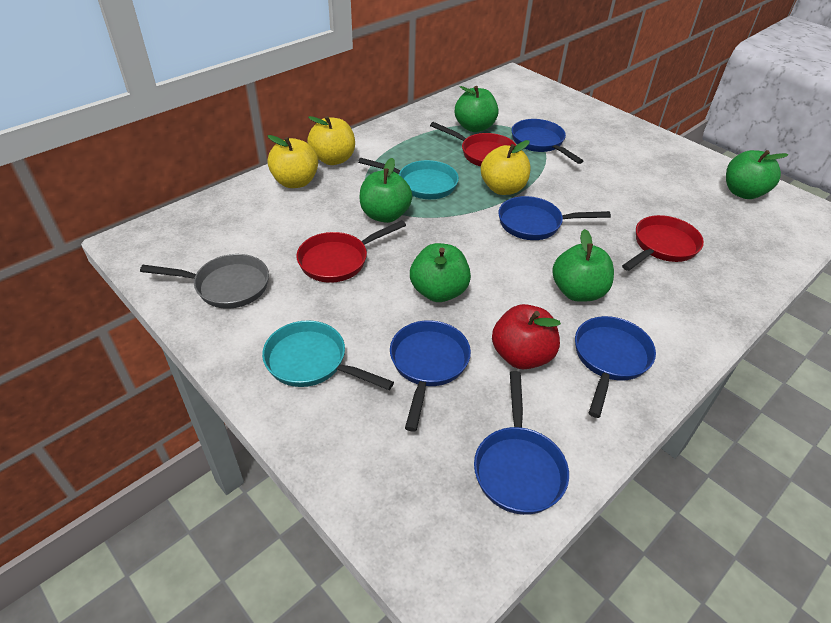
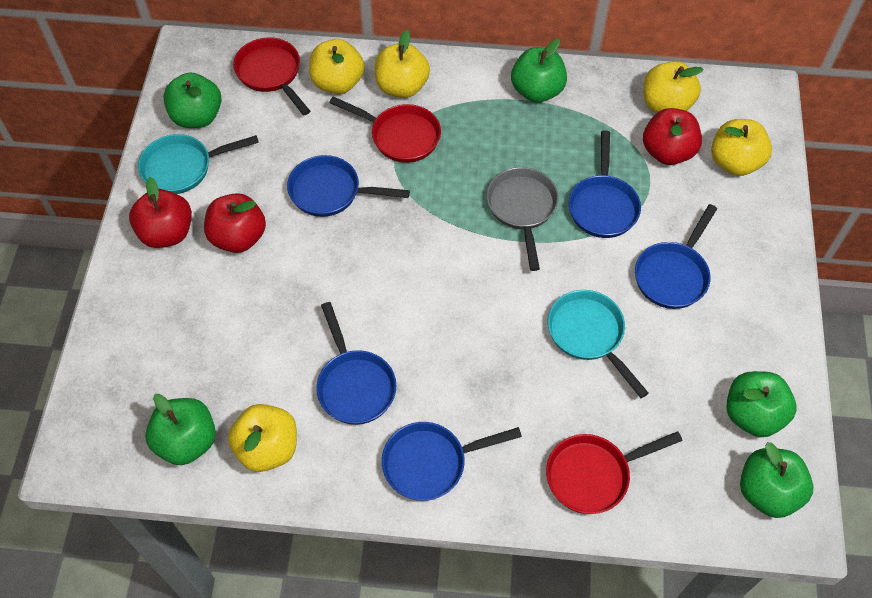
red apple: [492,304,561,369] = 1 -> [129,177,192,248] [204,193,266,253] [643,108,702,165] = 3
yellow apple: [267,135,318,188] [307,116,355,165] [481,140,530,195] = 3 -> [228,404,297,472] [309,39,365,94] [375,30,430,98] [644,61,704,113] [711,119,772,176] = 5

